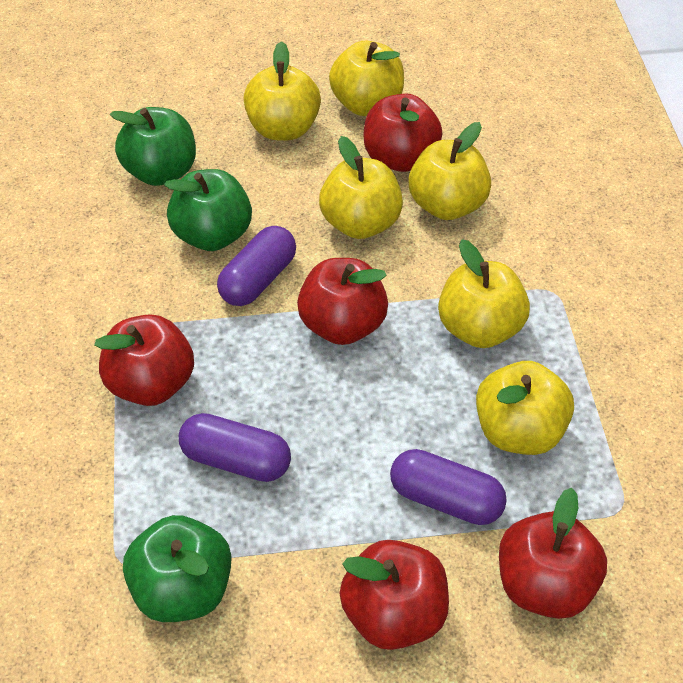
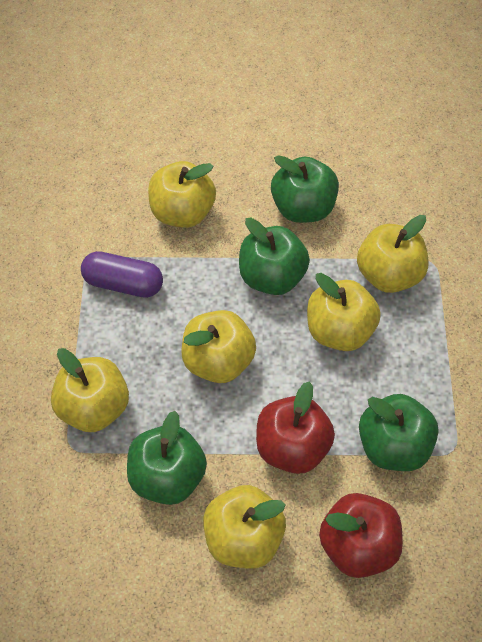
green apple: [110,107,196,186] [123,515,232,622] [164,169,252,251] = 3 -> [127,411,207,505] [239,218,310,295] [271,155,339,223] [359,394,439,471] = 4
purple capsule: [179,413,291,482] [217,226,296,306] [390,449,507,525] = 3 -> [81,251,163,298] = 1
red apple: [95,314,194,406] [297,258,388,345] [340,540,449,650] [364,94,442,172] [499,488,607,619] = 5 -> [256,381,335,474] [319,493,403,578] = 2

